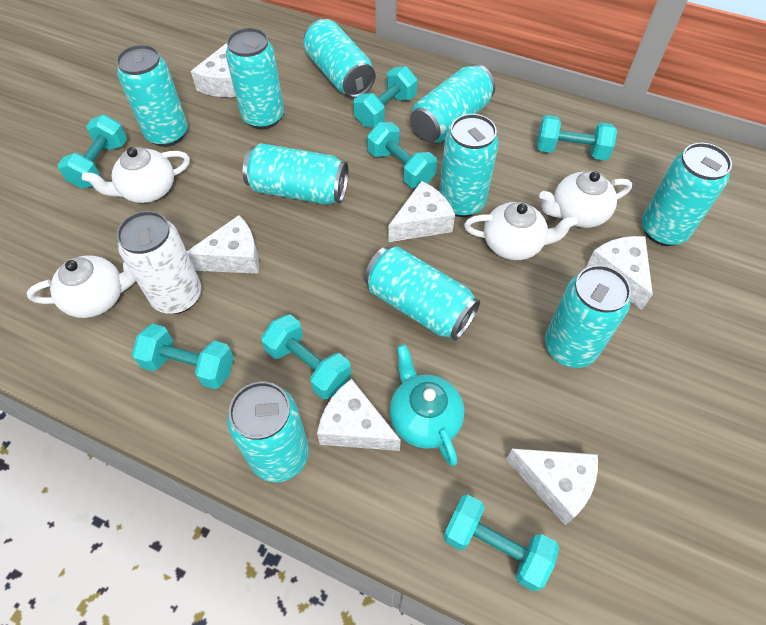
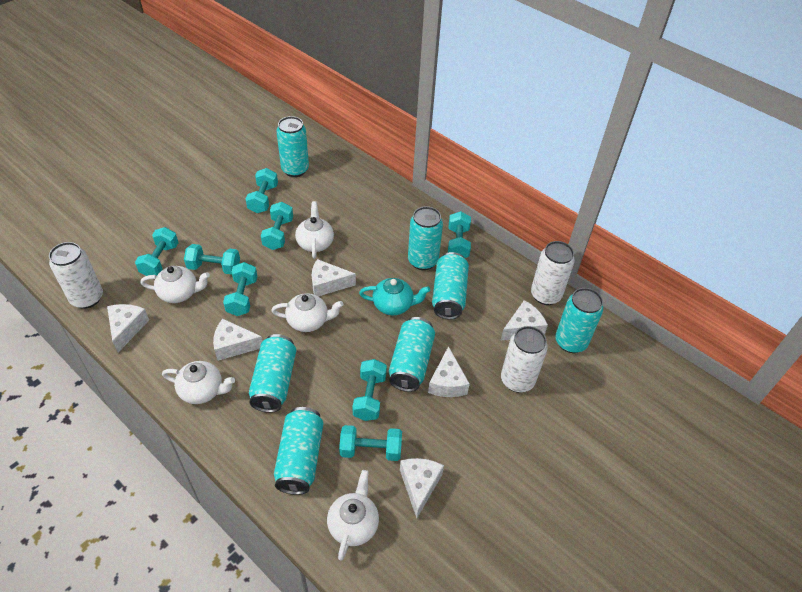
turquoise can: [116,45,188,147] [226,28,284,129] [227,382,309,482] [243,143,348,205] [304,19,375,98] [364,246,480,340] [410,64,496,143] [439,114,499,217] [545,265,631,368] [642,143,732,246] = 10 -> [249,334,296,413] [274,407,323,495] [276,116,309,177] [389,317,435,392] [408,206,443,270] [432,252,469,320] [555,288,603,353] = 7
turquoise dumbbell: [58,115,127,189] [132,324,234,389] [261,314,351,399] [353,66,417,127] [367,122,437,188] [443,495,559,591] [537,115,617,160] = 7 -> [135,227,179,276] [184,244,240,274] [223,262,257,316] [246,168,278,213] [261,202,293,250] [339,425,402,461] [352,359,387,421] [448,211,471,258] = 8
white can: [117,211,201,314] = 1 -> [49,242,103,309] [501,326,548,393] [531,241,575,305] = 3
white teapot: [27,255,136,318] [82,147,190,203] [464,202,578,260] [539,171,632,228] = 4 -> [141,266,210,303] [162,361,235,404] [271,293,343,332] [295,201,334,259] [327,470,379,561] = 5

